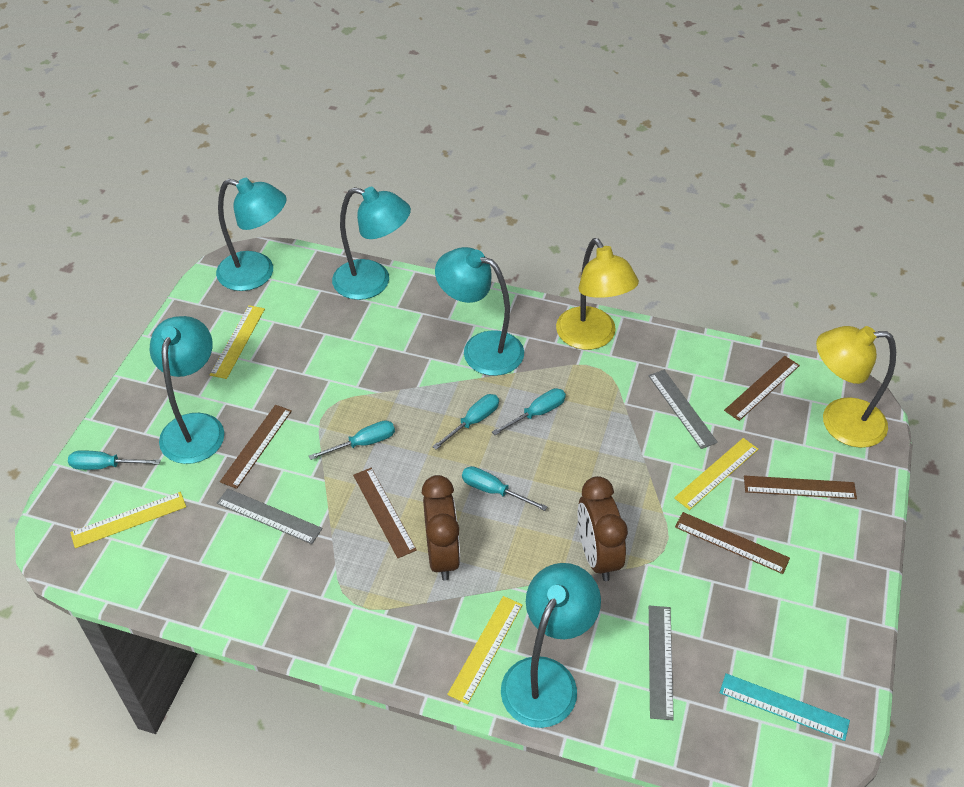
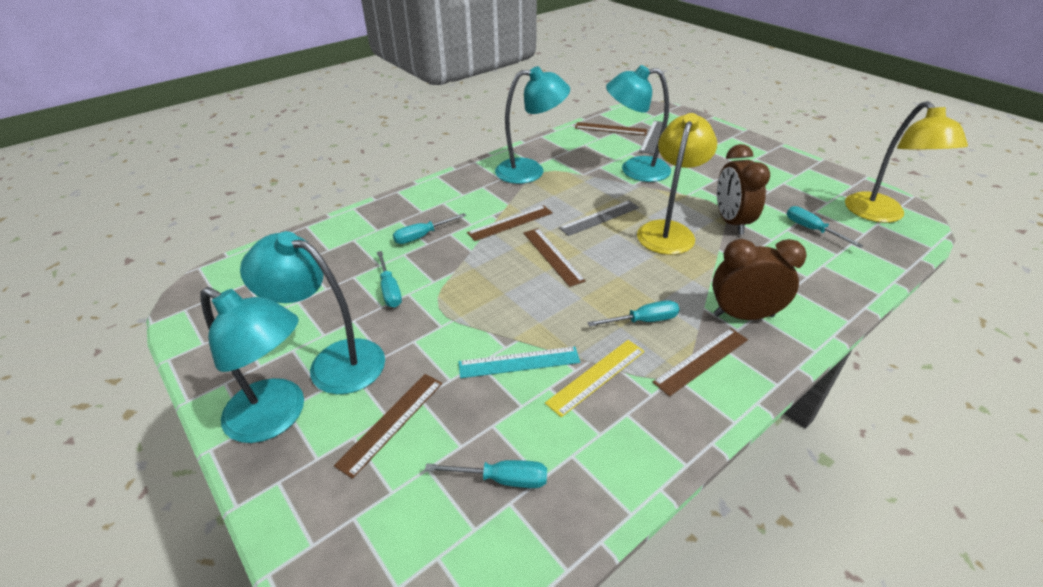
grey ruler: [217,488,323,544] [648,370,718,449] [649,606,674,720] = 3 -> [559,200,639,236] [639,121,663,154] = 2
turquoise lamp: [150,316,224,464] [216,178,287,291] [332,187,411,300] [435,247,524,376] [501,563,601,728] = 5 -> [200,287,304,443] [240,231,385,394] [495,66,570,184] [606,65,671,182] = 4
yellow ruler: [70,492,186,548] [210,305,265,379] [447,596,522,704] [674,438,758,510] = 4 -> [545,340,645,417] = 1

